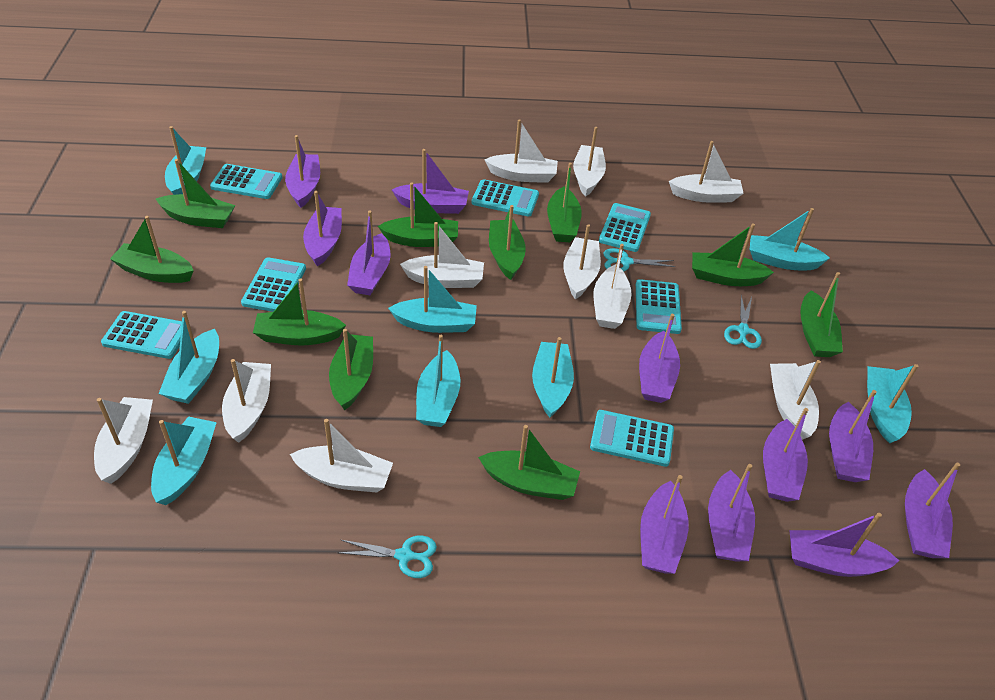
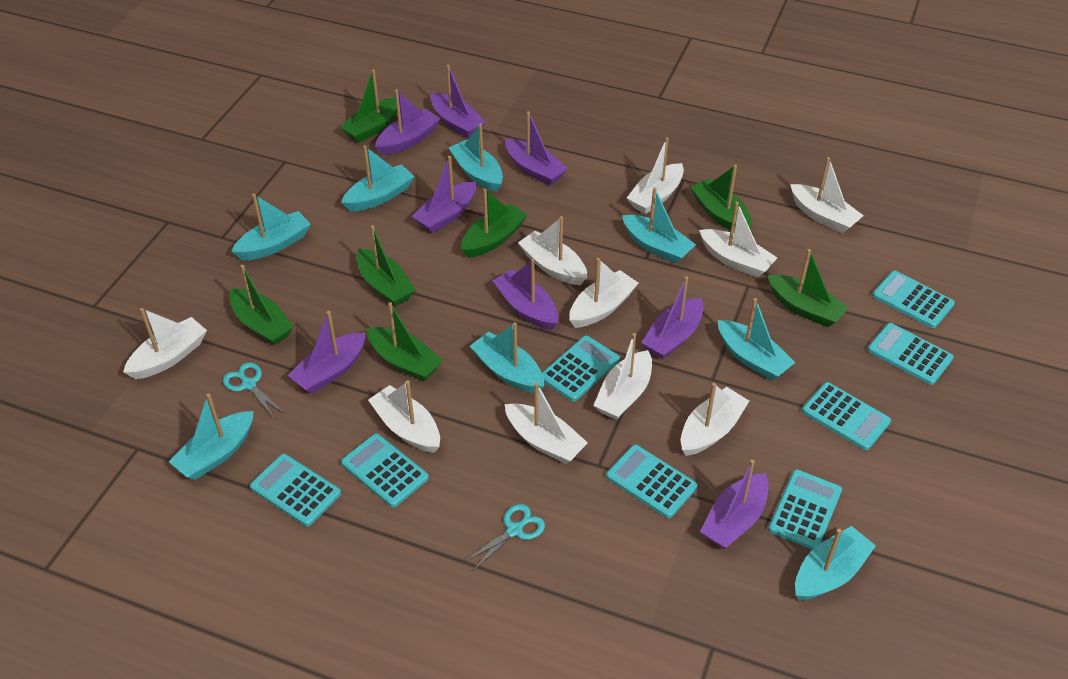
green boat: [110,216,194,283] [156,159,235,228] [253,279,346,345] [329,329,373,410] [378,183,458,247] [478,425,580,500] [489,205,526,280] [547,163,582,242] [692,223,774,286] [800,272,843,357] = 10 -> [229,265,294,345] [340,69,400,143] [356,225,416,306] [367,302,443,381] [461,189,528,258] [691,165,752,232] [768,249,849,327] = 7
purple boat: [285,135,320,208] [303,191,342,267] [347,211,390,295] [392,149,469,214] [639,314,680,403] [640,475,689,574] [708,464,755,561] [763,408,808,502] [789,513,899,577] [829,390,877,482] [905,463,960,558] = 11 -> [288,311,366,394] [375,89,441,155] [412,156,476,233] [430,65,486,138] [492,259,558,330] [505,111,568,186] [641,276,704,359] [700,460,769,549] = 8
turquoise calculator: [101,311,182,359] [210,164,282,199] [241,257,306,312] [472,179,539,217] [590,410,674,467] [599,203,651,252] [636,279,682,334] = 7 -> [250,454,341,527] [341,433,429,508] [542,335,620,401] [606,444,698,518] [768,469,842,550] [802,382,891,450] [867,323,954,385] [872,271,955,328] = 8
turquoise scissors: [337,536,437,578] [603,248,675,271] [724,295,762,349] = 3 -> [223,362,285,418] [464,504,545,571] = 2

